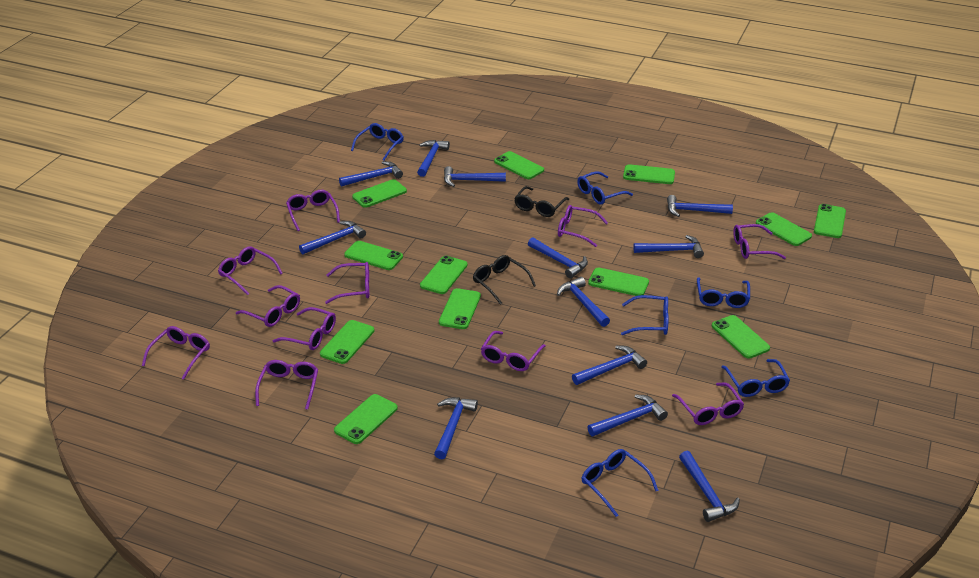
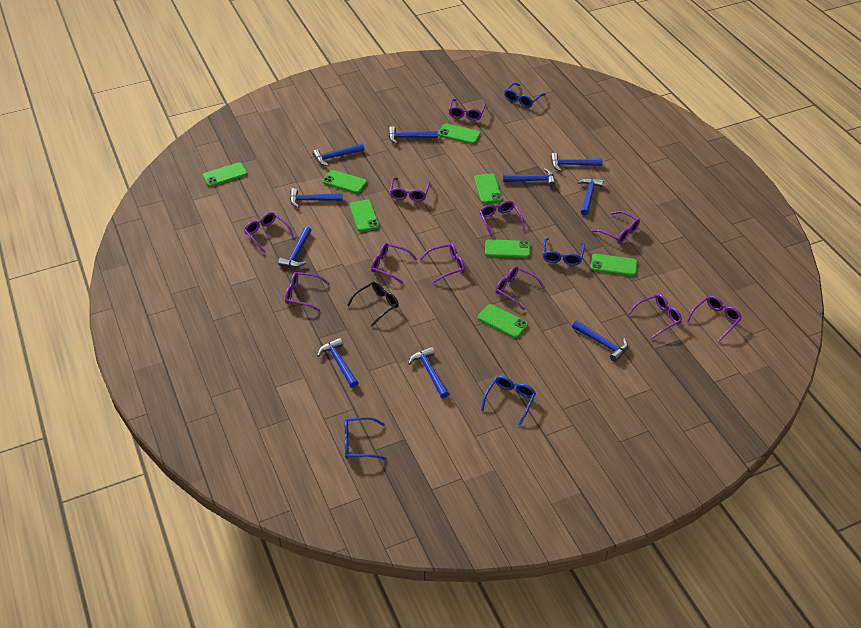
black glasses: [473,255,536,305] [514,186,569,217] = 2 -> [347,281,399,326] = 1
blue glasses: [351,123,404,161] [577,171,633,204] [582,449,659,517] [621,295,669,335] [697,278,750,308] [721,359,790,397] = 6 -> [345,417,386,459] [481,376,536,426] [504,83,546,108] [543,238,585,266] = 4
blue hammer: [299,221,366,254] [339,161,403,187] [417,140,450,177] [434,397,478,459] [444,166,506,187] [528,237,588,278] [557,277,610,327] [572,346,647,385] [588,394,668,436] [633,235,704,258] [667,195,733,217] [679,451,740,522] = 12 -> [278,226,311,267] [290,188,343,208] [312,144,364,166] [317,338,358,388] [388,126,438,144] [408,347,449,398] [503,168,556,187] [550,153,603,171] [572,320,628,362] [577,178,604,216] = 10
green phone: [320,320,374,364] [334,394,398,444] [344,241,403,270] [352,179,407,208] [420,256,468,294] [439,288,481,329] [494,151,544,179] [588,267,649,296] [623,164,675,184] [712,315,770,359] [756,212,812,246] [814,204,846,238] = 12 -> [203,162,248,187] [322,170,367,194] [350,199,379,232] [438,123,481,144] [474,173,503,204] [478,304,528,338] [485,239,530,258] [590,254,637,276] = 8

